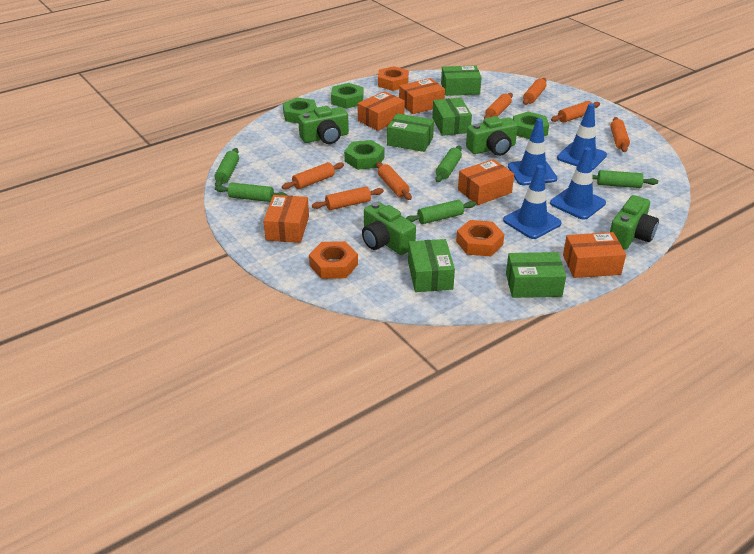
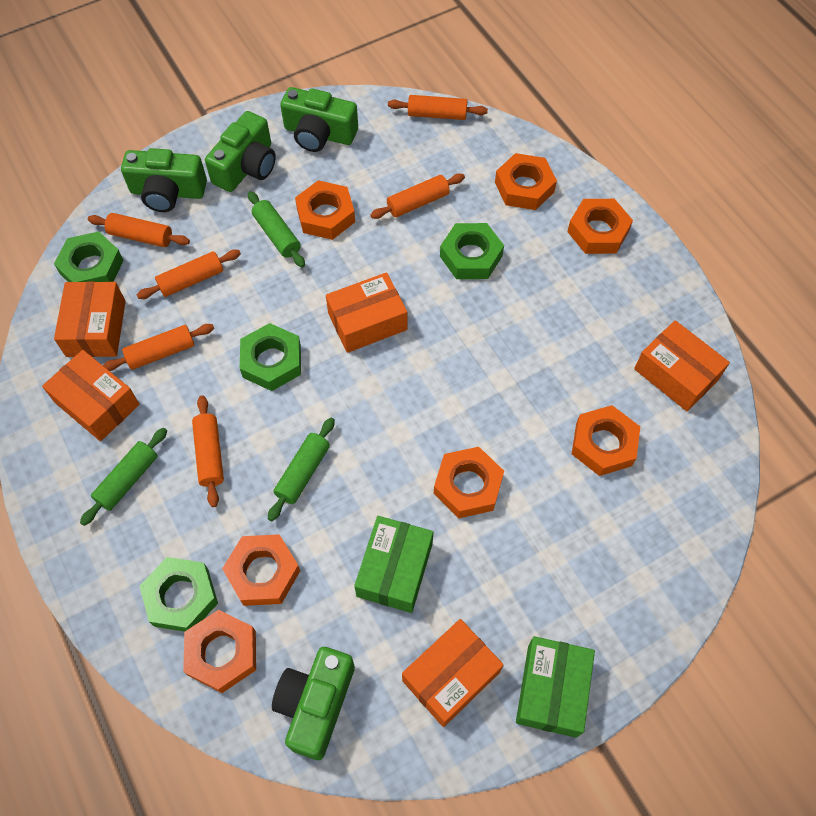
blue traffic cone: [503,165,562,239] [508,118,557,185] [550,147,606,219] [557,103,607,170] = 4 -> none = 0
green box: [387,113,434,152] [408,239,455,292] [432,98,472,136] [441,65,482,96] [506,252,566,298] = 5 -> [354,516,433,613] [516,636,595,738] = 2
green rolling pin: [215,148,239,186] [215,182,288,202] [406,200,476,224] [435,146,462,182] [593,170,658,188] = 5 -> [80,428,167,526] [248,191,305,268] [268,418,335,521] = 3
orange nut: [309,241,358,279] [378,66,409,91] [456,220,504,256] = 3 -> [183,610,256,693] [222,534,300,606] [295,180,355,240] [434,447,504,518] [495,153,557,210] [567,199,633,254] [572,405,640,476] = 7
orange rolling pin: [282,162,344,190] [312,186,384,210] [376,162,412,200] [484,93,513,119] [523,78,546,105] [551,101,600,123] [610,117,630,152] = 7 -> [88,213,190,247] [103,324,214,371] [137,249,241,299] [192,395,224,507] [370,174,465,219] [388,95,488,120] = 6

